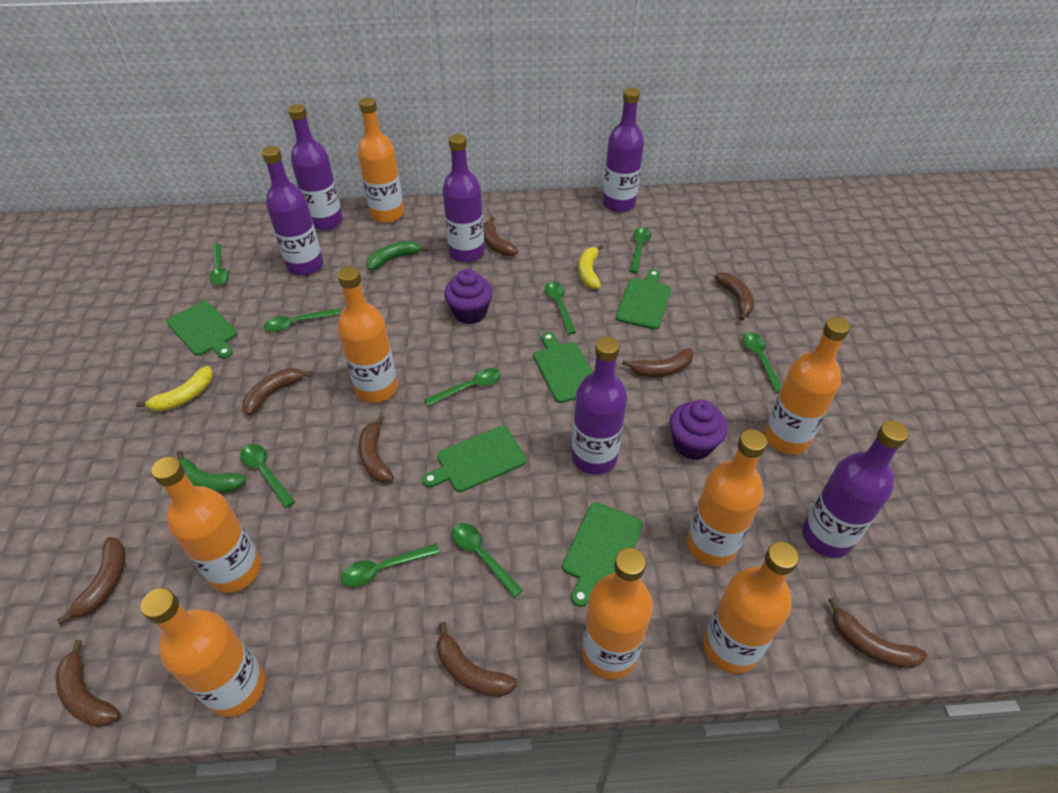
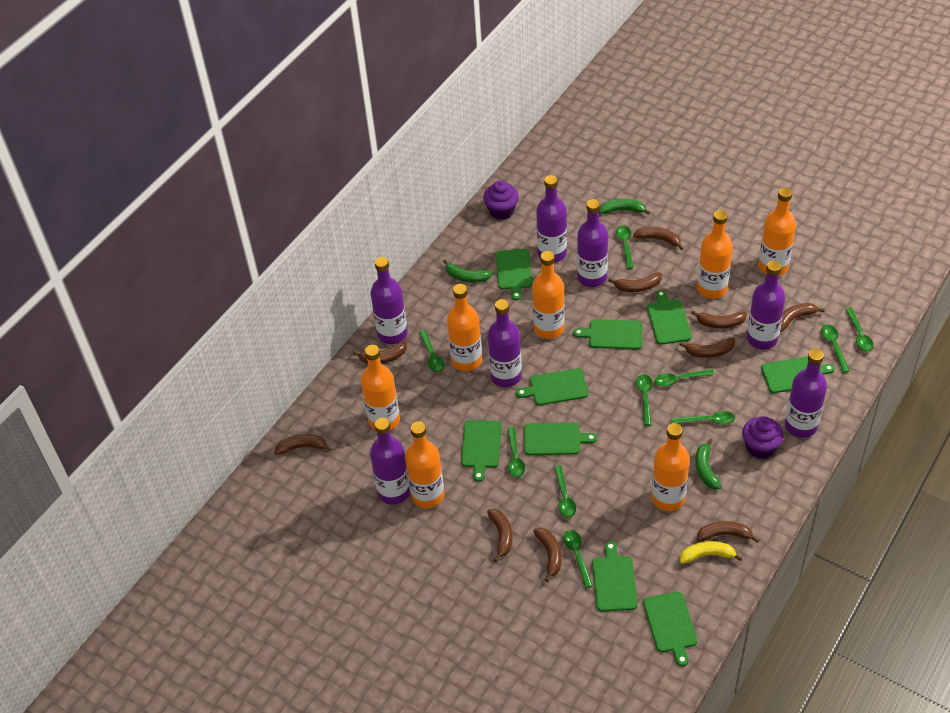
brown banana: [56,640,120,727] [57,537,126,625] [242,368,313,416] [358,415,394,483] [437,622,518,697] [483,217,519,256] [622,348,694,377] [714,272,754,321] [828,598,927,669] = 9 -> [274,434,333,455] [353,341,407,364] [487,509,512,562] [533,528,562,582] [608,273,662,292] [633,227,684,250] [679,338,735,358] [691,310,747,328] [697,521,759,543] [780,303,825,332] = 10
green banana: [177,450,247,493] [367,241,429,270] = 2 -> [443,259,493,283] [599,199,650,215] [695,439,722,489] = 3
green cutting board: [167,301,237,359] [422,426,527,492] [533,332,593,403] [562,502,643,607] [616,269,671,330] = 5 -> [461,420,502,482] [496,249,532,300] [516,368,588,405] [524,422,597,455] [573,319,642,350] [592,541,637,612] [643,592,697,666] [647,290,692,345] [761,357,835,393] = 9
green spoon: [209,244,229,285] [240,444,295,508] [264,308,341,332] [341,543,440,587] [424,368,501,406] [452,523,523,598] [545,282,576,335] [630,227,651,273] [743,332,782,393] = 9 -> [419,330,444,372] [508,427,525,477] [554,465,576,517] [563,530,593,588] [616,225,634,269] [636,374,653,426] [655,369,714,387] [672,411,735,425] [821,324,849,373] [846,307,874,352] = 10
orange bottle: [141,588,266,717] [152,456,261,593] [338,266,398,403] [358,98,404,223] [582,548,653,680] [687,429,767,566] [703,541,799,674] [764,317,850,454] = 8 -> [361,345,400,431] [405,421,444,508] [447,284,482,371] [532,251,565,339] [651,423,690,511] [697,210,733,299] [758,187,796,276] = 7
purple bottle: [262,146,323,276] [288,104,343,230] [442,134,485,263] [571,337,627,475] [603,88,644,212] [802,420,909,558] = 6 -> [370,257,408,344] [370,418,410,505] [487,299,522,387] [536,175,567,263] [577,199,608,287] [747,260,786,350] [785,349,827,438] = 7
yellow banana: [136,366,213,412] [578,244,603,289] = 2 -> [680,541,743,564] = 1

